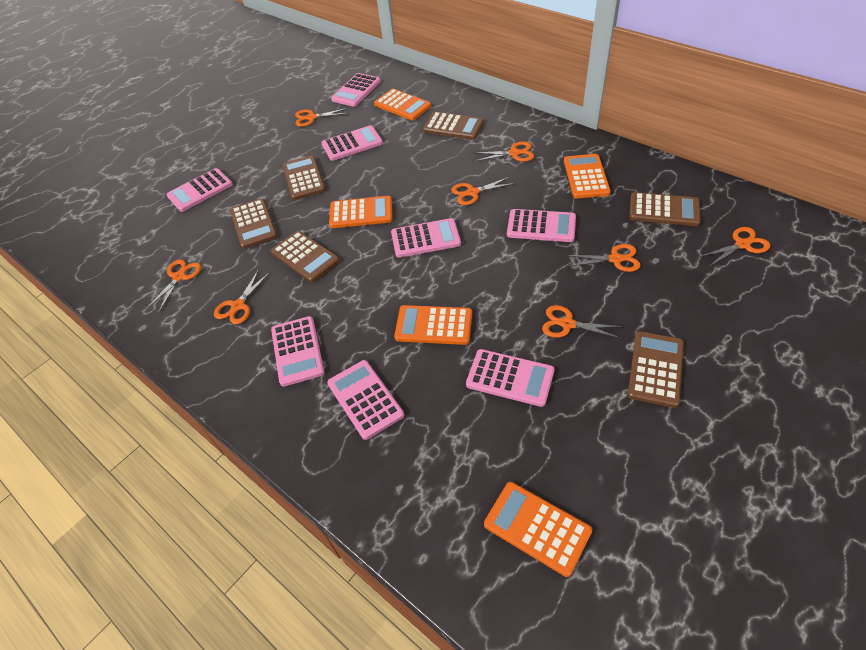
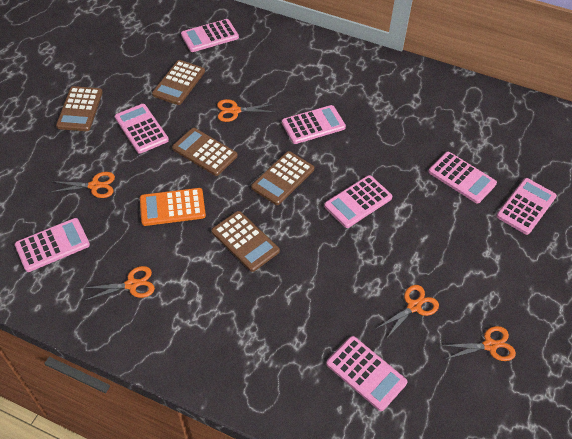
brown calculator: [230,198,278,249] [271,231,340,282] [282,156,326,200] [423,112,484,140] [628,331,684,408] [630,192,701,226] = 6 -> [56,86,103,131] [152,60,205,105] [172,128,238,176] [212,211,280,272] [251,151,314,205] = 5
orange calculator: [329,196,392,228] [374,89,431,120] [394,305,472,345] [484,482,592,577] [564,154,611,198] = 5 -> [140,188,206,226] = 1
orange scissors: [146,259,201,312] [214,271,270,324] [295,108,348,127] [451,177,515,205] [475,141,534,162] [542,305,623,339] [566,244,641,272] [699,227,770,266] = 8 -> [52,172,115,198] [84,266,155,301] [217,99,274,122] [376,285,439,339] [441,326,516,361] = 5

